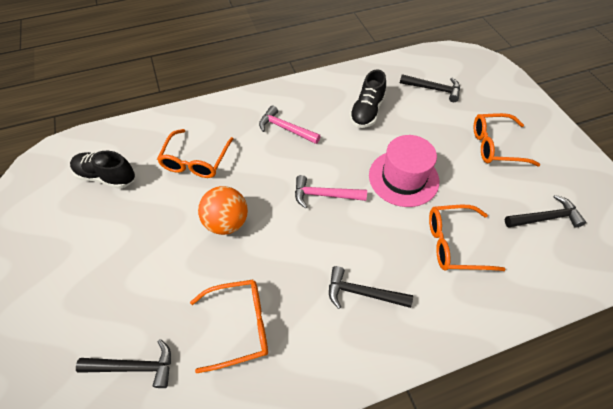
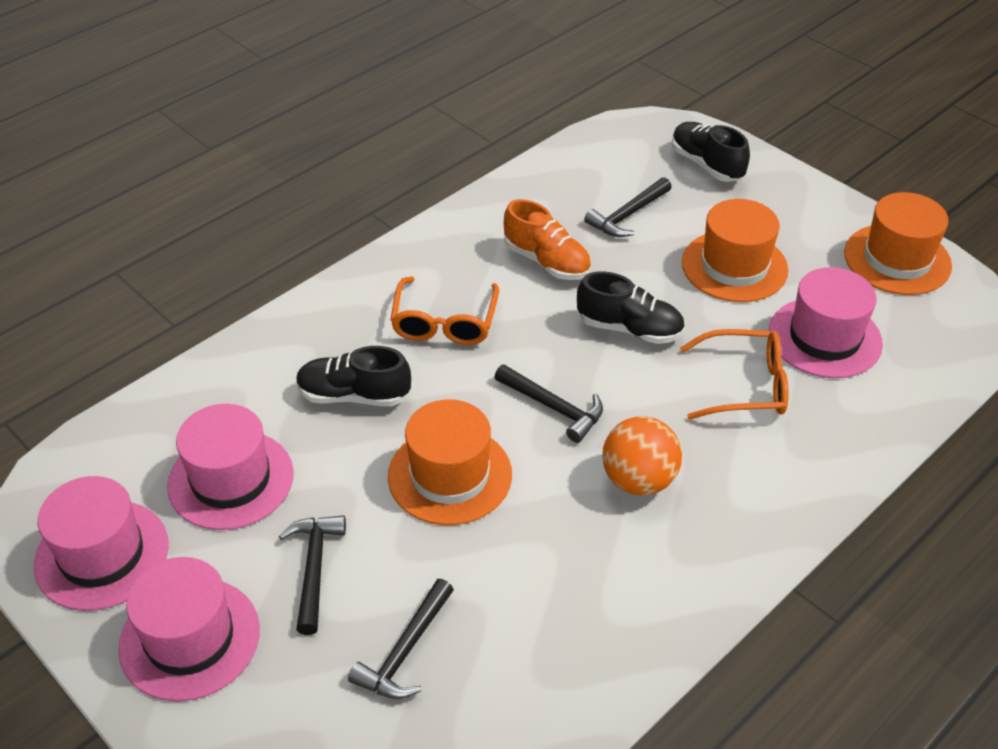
black shoe: [70,151,135,189] [349,69,386,128] = 2 -> [296,346,411,406] [577,271,685,344] [672,122,750,182] = 3
orange glasses: [157,129,233,178] [190,280,268,373] [429,205,506,271] [474,113,540,167] = 4 -> [390,276,499,345] [680,329,789,419] = 2
orange hat: none = 0 -> [388,399,512,525] [682,199,788,302] [844,192,952,295] = 3
orange shoe: none = 0 -> [504,199,591,280] = 1
pink hammer: [259,105,321,144] [295,175,367,208] = 2 -> none = 0
pink hat: [369,135,439,207] = 1 -> [34,476,169,611] [118,557,260,701] [167,404,294,530] [769,267,883,378] = 4

